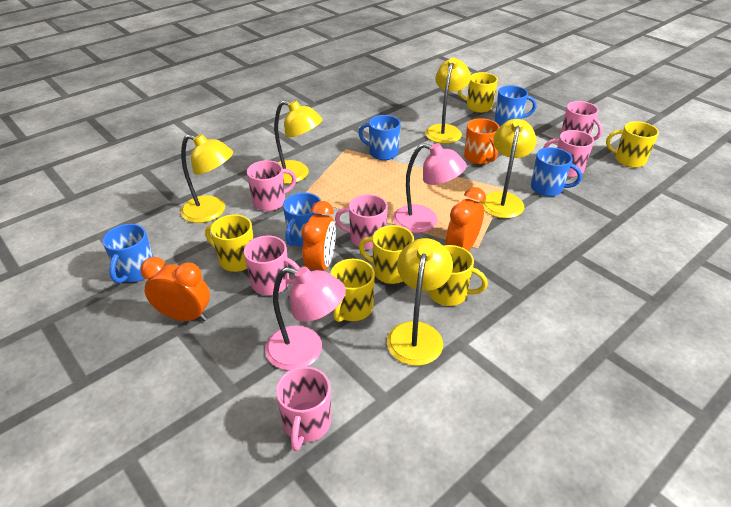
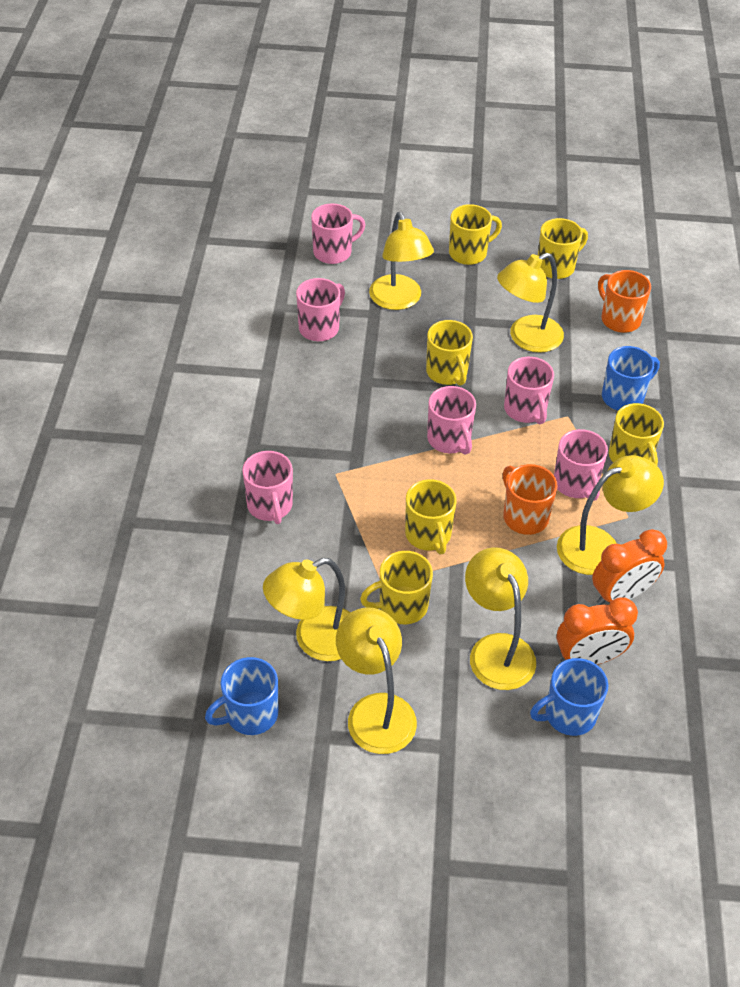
blue mug: [102,224,153,284] [283,192,322,247] [358,115,401,160] [495,85,537,125] [531,147,582,197] = 5 -> [205,657,278,735] [530,658,608,736] [602,346,660,411] = 3
orange clock: [140,257,210,321] [302,201,336,271] [446,187,486,251] = 3 -> [556,598,638,665] [592,529,667,605] = 2
orange mug: [464,118,499,164] = 1 -> [503,464,558,535] [598,270,651,333] = 2
pink lamp: [265,267,346,371] [393,143,467,233] = 2 -> none = 0
yellow lamp: [181,134,233,223] [275,100,323,184] [387,238,453,366] [425,58,471,144] [481,119,537,218] = 5 -> [263,558,350,661] [336,608,417,754] [369,212,434,310] [465,547,536,690] [497,253,564,353] [557,455,664,575] = 6

